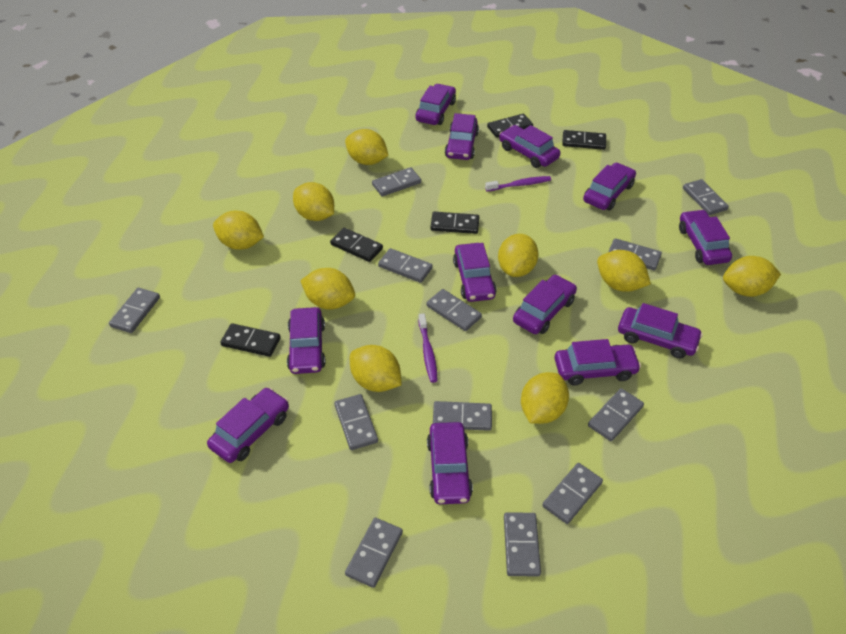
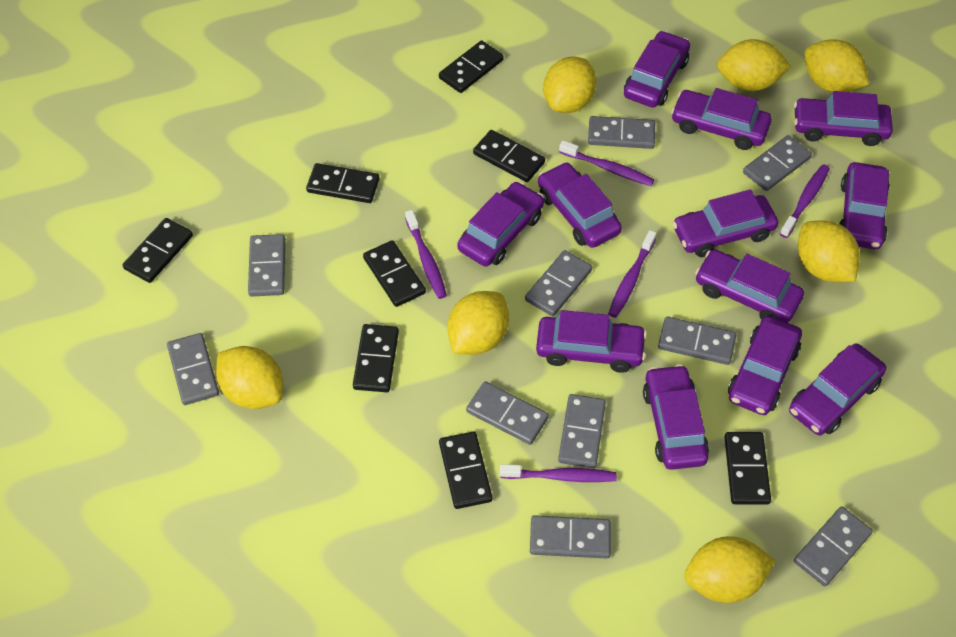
black domino: [220,323,281,357] [330,228,383,262] [430,212,479,234] [487,114,533,138] [562,130,606,150] = 5 -> [123,218,193,283] [306,163,380,203] [353,324,399,392] [363,240,426,307] [439,40,504,93] [439,432,492,509] [473,130,545,182] [725,432,771,505] = 8
grey domino: [109,288,160,333] [334,394,378,450] [345,518,403,588] [372,167,421,196] [378,248,433,283] [426,289,482,331] [433,401,492,431] [504,512,541,577] [542,463,603,524] [588,388,644,441] [608,238,662,270] [683,179,729,215] = 12 -> [167,333,219,405] [248,234,285,297] [466,381,549,445] [525,250,592,316] [530,515,611,559] [558,394,606,468] [588,116,655,149] [658,316,736,365] [743,135,812,191] [794,506,873,586] = 10
purple toothbrush: [418,313,438,383] [485,176,551,192] = 2 -> [405,210,447,299] [500,464,617,482] [559,140,654,186] [608,230,657,318] [780,164,830,238] = 5
yellow lemon: [213,211,264,250] [293,182,334,221] [300,268,355,310] [345,129,389,165] [350,345,402,392] [498,234,538,277] [521,372,569,424] [597,250,651,292] [723,256,781,297] = 9 -> [216,346,283,409] [448,291,509,355] [543,57,596,113] [684,536,776,603] [717,39,791,91] [798,220,860,282] [804,39,870,92] = 7

